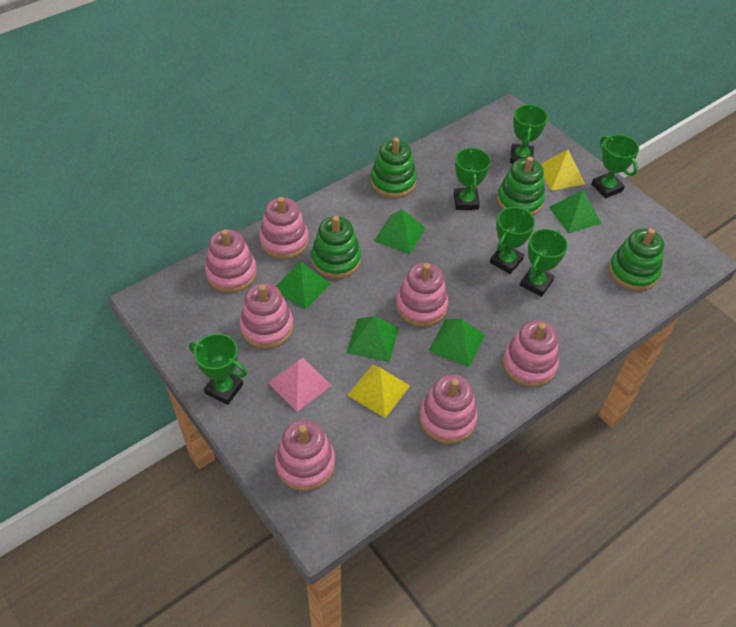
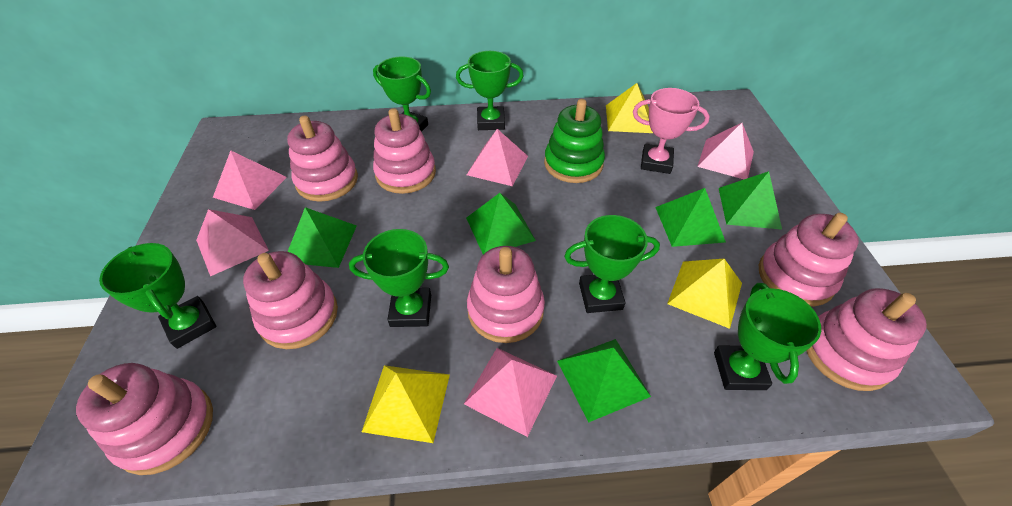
green stacking toy: [311,216,361,279] [371,137,417,198] [497,156,545,215] [609,228,664,291] = 4 -> [544,99,605,183] = 1
pink pyramid: [268,358,332,412] = 1 -> [196,209,269,276] [213,150,287,210] [464,348,557,437] [467,129,528,186] [697,123,754,179] = 5
pink trophy: none = 0 -> [633,88,710,174] = 1
yellow pyramid: [347,364,410,418] [541,150,585,191] = 2 -> [362,365,450,443] [606,83,653,133] [667,259,742,329] = 3

